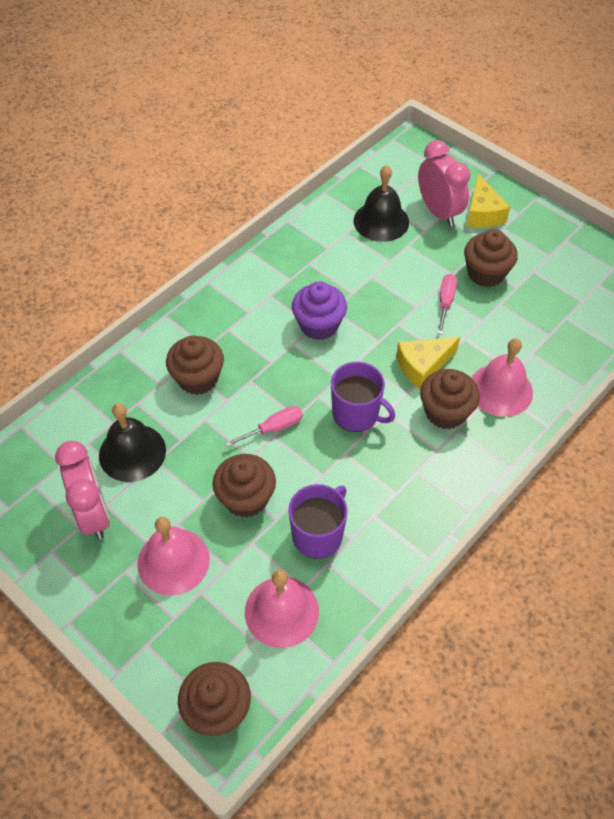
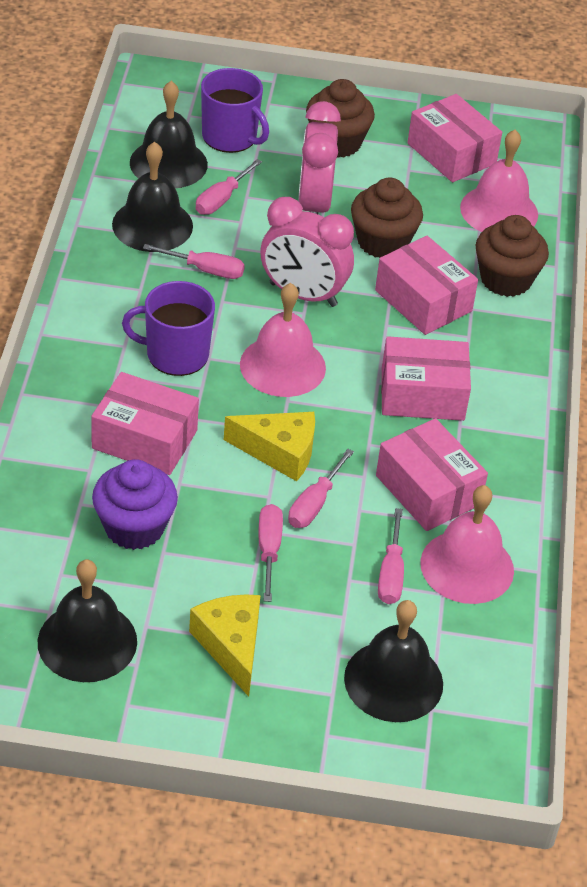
black bell: [99,403,166,482] [353,165,409,242] = 2 -> [38,559,137,682] [112,142,193,252] [130,81,208,188] [344,600,443,722] = 4
brown cupcake: [166,336,224,395] [178,662,251,736] [212,454,276,518] [420,369,480,429] [464,229,518,287] = 5 -> [306,79,375,158] [351,177,423,258] [475,215,549,297] = 3
pink box: none = 0 -> [91,372,199,475] [375,236,478,335] [376,418,488,531] [381,336,471,421] [407,94,502,182] = 5
pink screwdriver: [225,406,303,447] [437,274,457,334] = 2 -> [143,244,245,279] [196,159,262,215] [259,504,283,602] [288,449,354,528] [378,508,404,604] = 5

